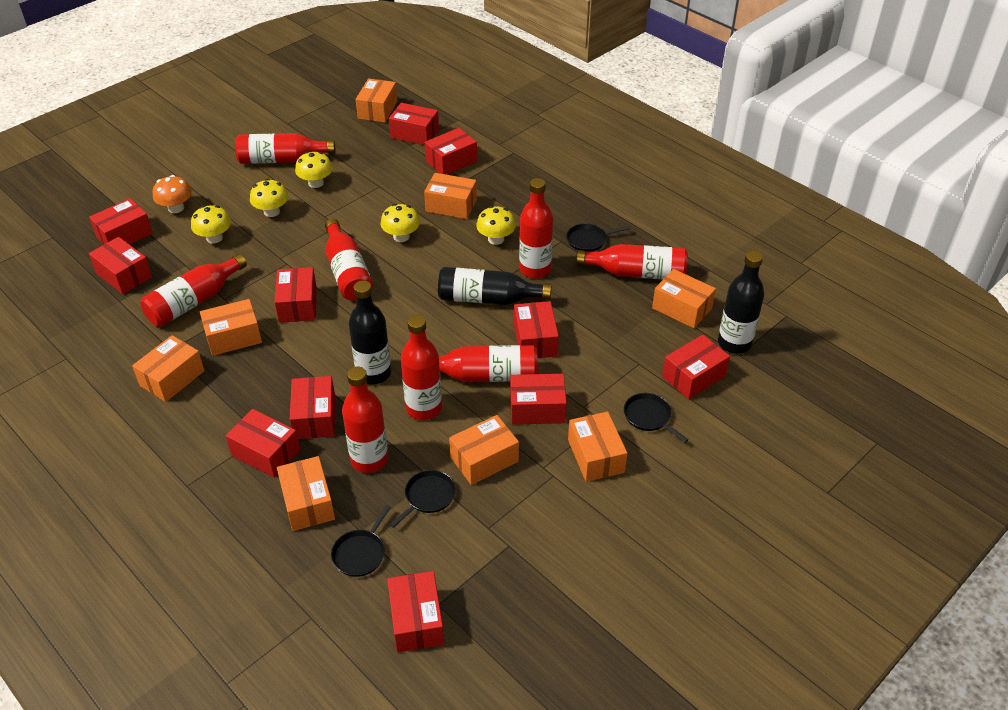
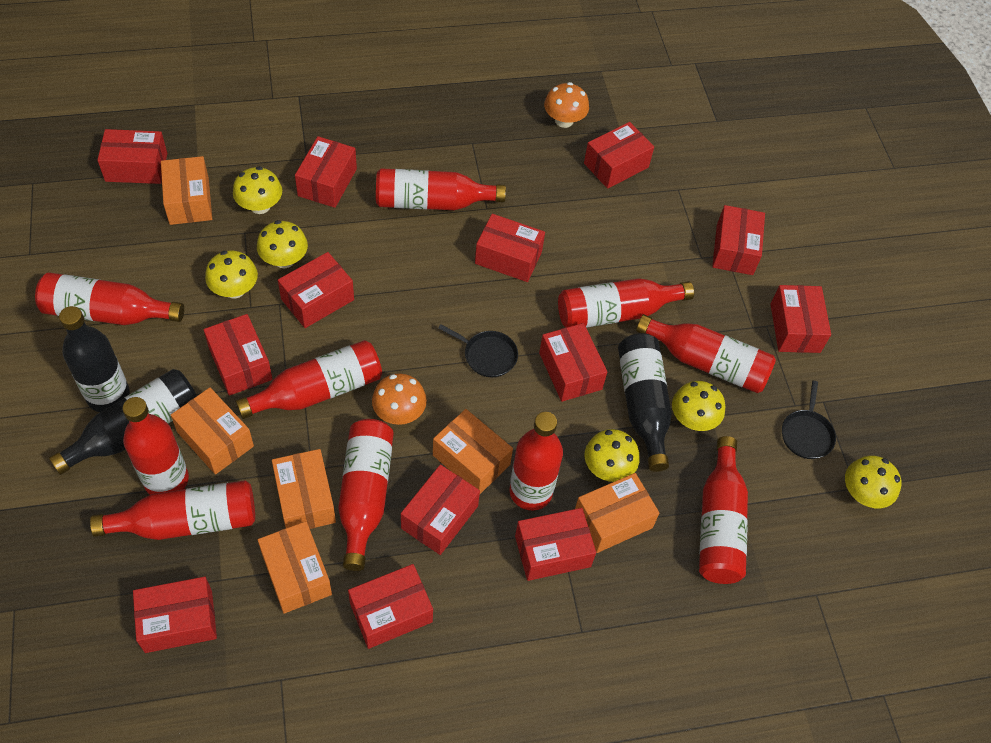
black pan: [331,505,391,577] [390,470,456,528] [566,223,630,252] [624,393,688,443] = 4 -> [438,324,518,377] [782,381,836,459] = 2
orange box: [132,335,205,402] [200,299,262,356] [277,456,335,531] [355,78,397,123] [424,173,477,219] [449,415,519,485] [568,411,627,482] [652,269,716,328] = 8 -> [161,156,212,225] [171,387,254,475] [258,521,332,614] [272,449,336,529] [433,409,513,494] [575,473,660,553] = 6
orange mushroom: [153,175,192,213] = 1 -> [372,373,427,425] [544,82,589,128] = 2
red bottle: [141,254,247,327] [235,133,335,164] [325,219,373,301] [342,366,388,473] [401,315,442,420] [439,345,538,382] [519,178,553,278] [576,244,688,280] = 8 -> [35,273,184,325] [90,480,255,540] [122,397,189,495] [236,340,382,419] [338,419,394,571] [376,168,506,210] [509,412,563,510] [558,278,694,328] [636,314,776,393] [699,436,748,584] = 10
red box: [89,198,153,245] [89,237,152,294] [226,409,300,478] [274,267,317,323] [290,376,335,439] [387,571,444,653] [389,103,439,145] [425,128,477,175] [510,374,567,425] [514,301,559,358] [662,335,730,399] = 11 -> [97,129,167,184] [133,577,217,653] [203,314,273,396] [278,252,354,328] [295,136,357,208] [348,564,433,649] [401,465,480,555] [475,214,545,282] [515,508,596,581] [539,323,607,402] [584,122,654,189] [712,205,765,275] [770,285,831,353] = 13
yellow mushroom: [191,205,231,244] [250,179,289,217] [295,152,333,188] [381,204,420,242] [476,206,516,245] = 5 -> [205,251,258,299] [233,166,282,214] [257,220,308,268] [585,429,639,482] [672,381,725,431] [845,456,901,508] = 6

